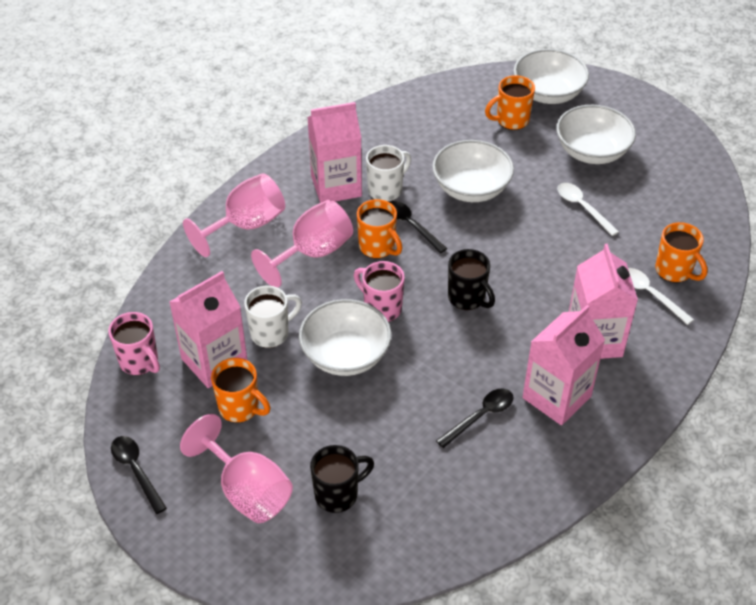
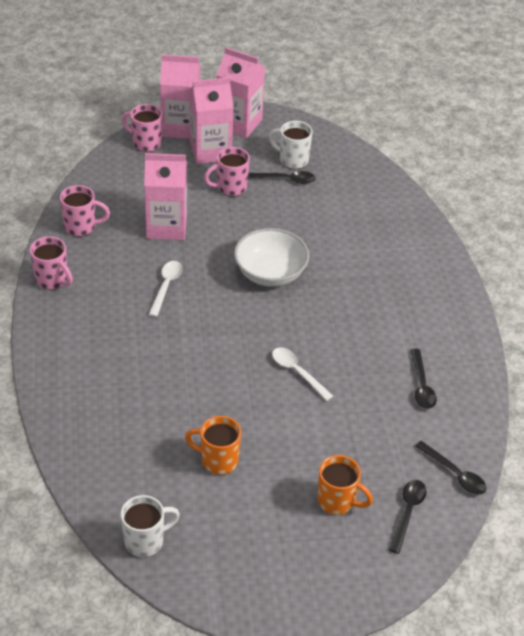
black mug: [310,445,374,513] [448,249,495,310] = 2 -> none = 0
black spoon: [111,436,167,514] [390,201,447,253] [436,389,514,448] = 3 -> [248,171,316,184] [389,480,427,554] [411,349,437,409] [415,441,487,495] = 4
orange mug: [211,358,270,423] [357,199,402,259] [485,75,535,130] [655,222,708,282] = 4 -> [185,416,241,475] [317,455,373,515] = 2
pink goblet: [180,414,293,523] [183,173,285,257] [251,200,353,288] = 3 -> none = 0
pink mug: [108,312,160,375] [354,261,405,322] = 2 -> [30,236,73,290] [60,185,110,237] [122,104,162,152] [204,147,250,197] = 4
white bowl: [299,299,391,376] [432,140,514,202] [514,49,589,104] [556,105,636,164] = 4 -> [234,228,309,287] = 1

